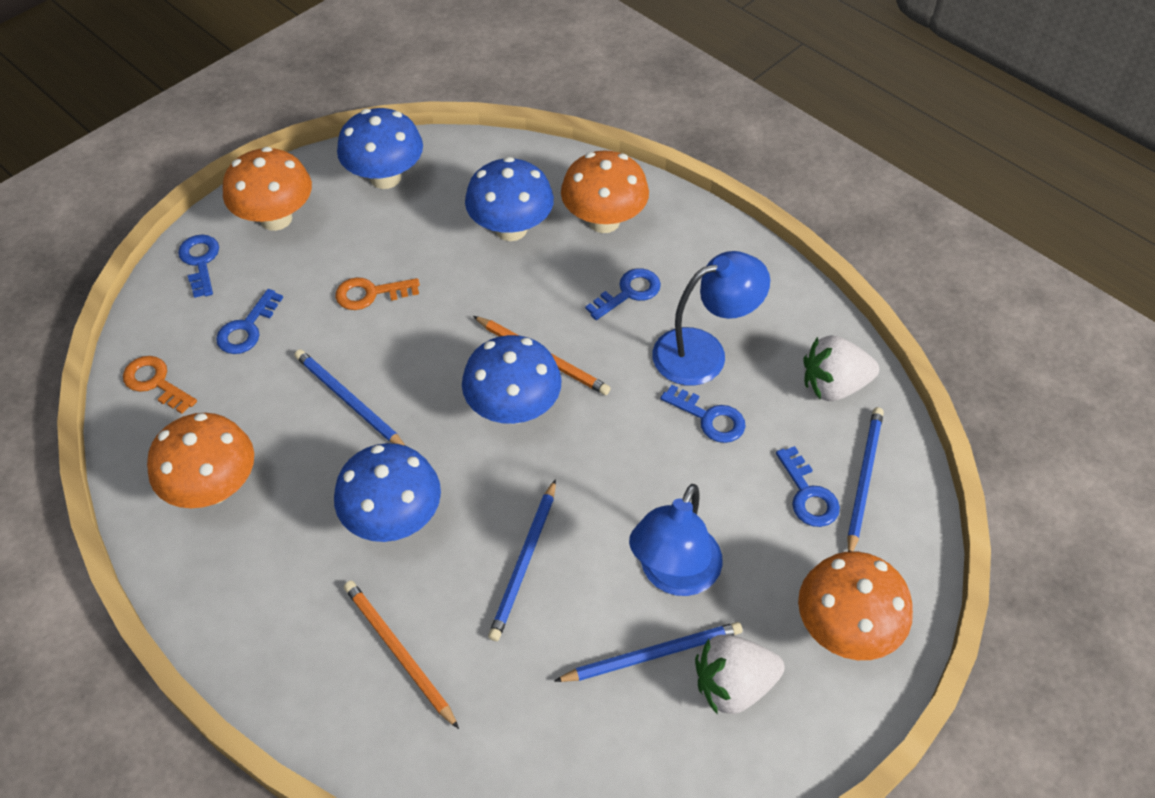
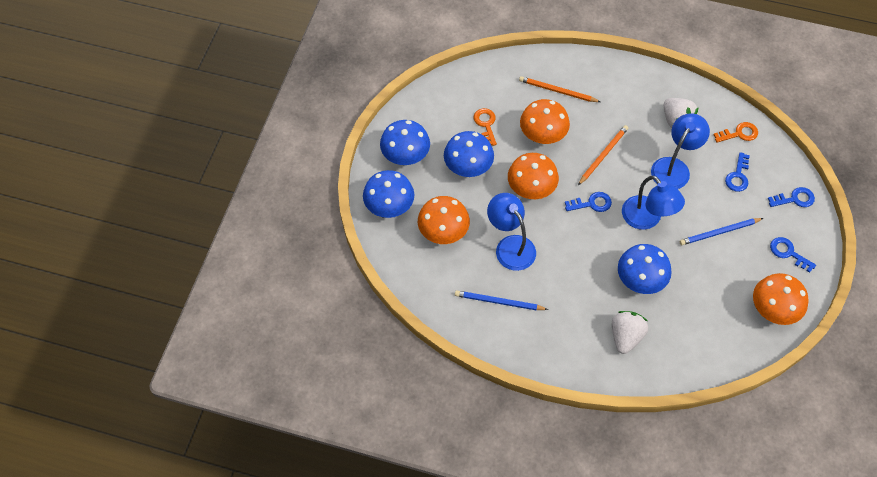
blue key: [178,235,219,298] [216,289,283,354] [585,268,661,320] [660,385,746,443] [776,446,840,527] = 5 -> [565,192,612,212] [725,152,750,192] [768,187,815,207] [770,237,816,273] = 4
blue lamp: [629,484,722,596] [652,251,770,386] = 2 -> [487,193,536,271] [622,176,685,230] [651,113,710,189] = 3
blue pencil: [294,349,406,446] [488,479,556,641] [554,622,742,682] [847,407,884,552] = 4 -> [455,290,548,310] [680,218,763,245] = 2

